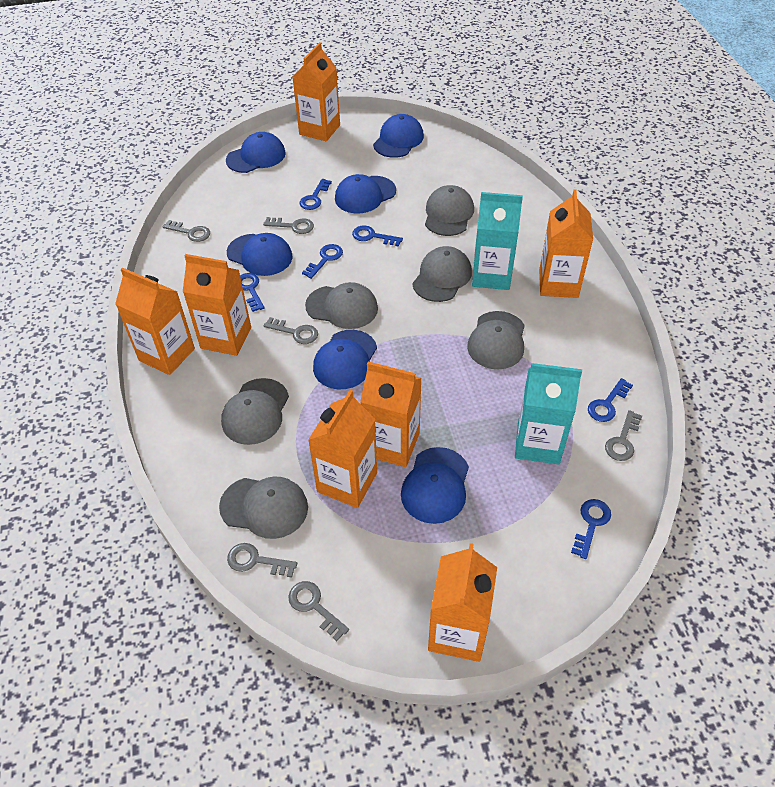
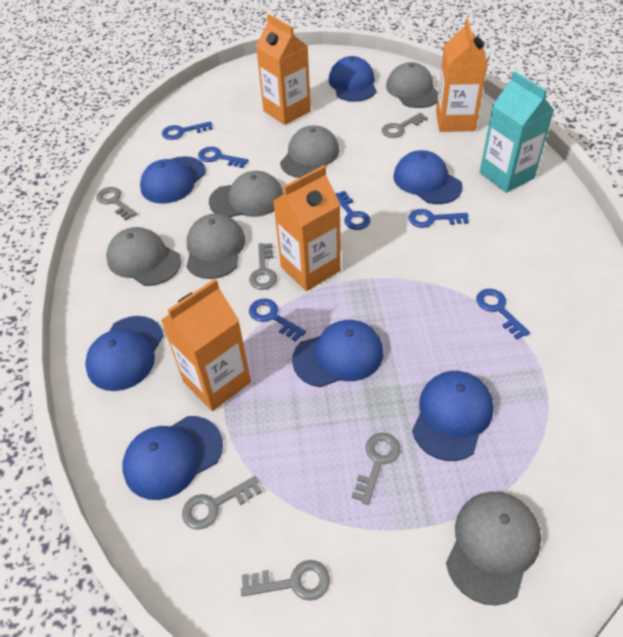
blue cap: [226,132,286,173] [227,233,293,276] [313,330,377,389] [335,174,396,213] [373,114,424,158] [401,447,469,524] = 6 -> [85,316,164,391] [122,416,223,500] [140,156,206,204] [292,320,383,387] [328,56,377,102] [393,150,463,204] [412,371,494,461] = 7
orange carton: [115,267,195,375] [183,254,251,356] [293,42,340,141] [308,390,377,508] [360,361,422,467] [428,543,497,662] [539,189,593,298] = 7 -> [161,279,251,411] [256,14,311,125] [273,165,341,291] [436,19,488,132] = 4
turquoise carton: [472,192,523,290] [515,363,582,465] = 2 -> [480,71,555,193] = 1

